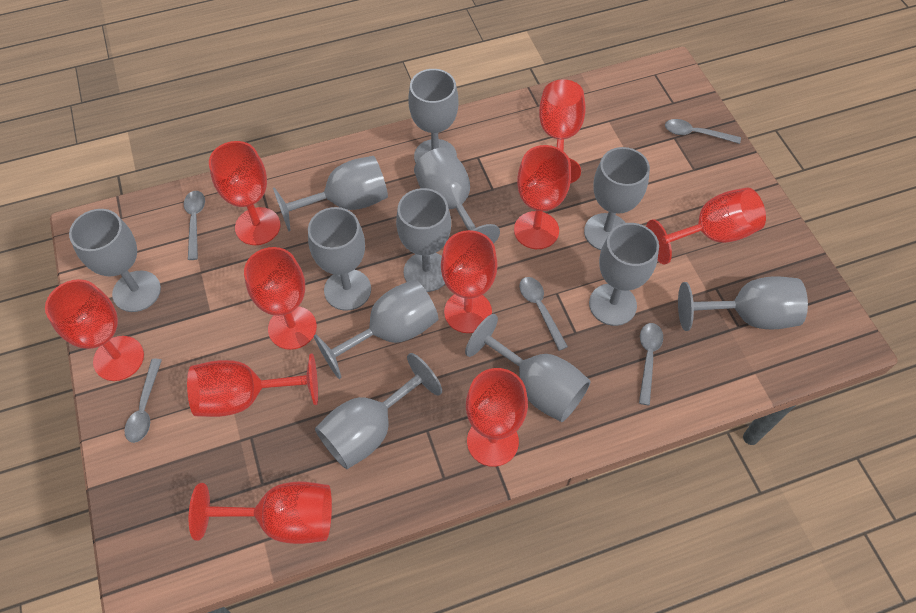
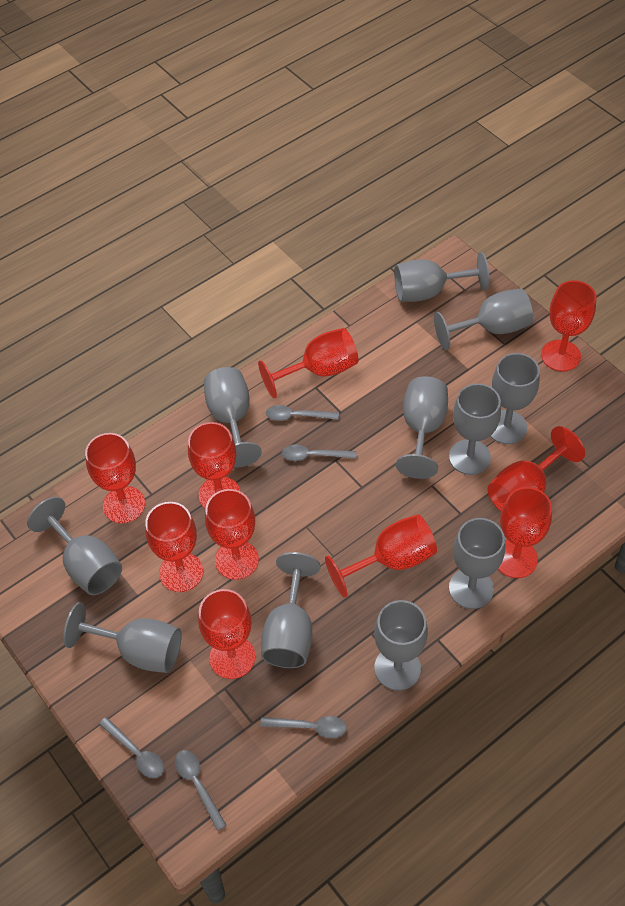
grey goblet: [69,209,161,312] [273,156,388,231] [308,207,371,311] [314,279,438,379] [315,353,442,469] [396,188,451,292] [408,69,459,163] [414,147,500,244] [465,314,591,422] [584,147,650,250] [589,223,659,326] [678,276,808,331] = 12 -> [27,497,122,595] [63,602,182,673] [204,367,262,468] [261,552,321,668] [374,600,428,691] [394,252,489,302] [396,376,448,479] [434,288,533,350] [449,383,501,475] [449,518,505,609] [490,353,540,444] = 11

